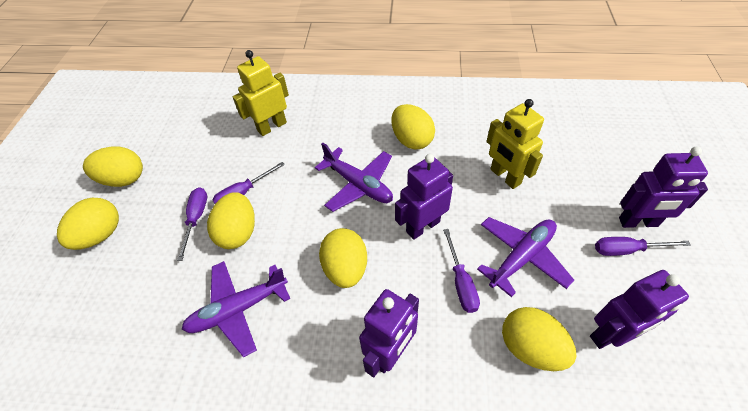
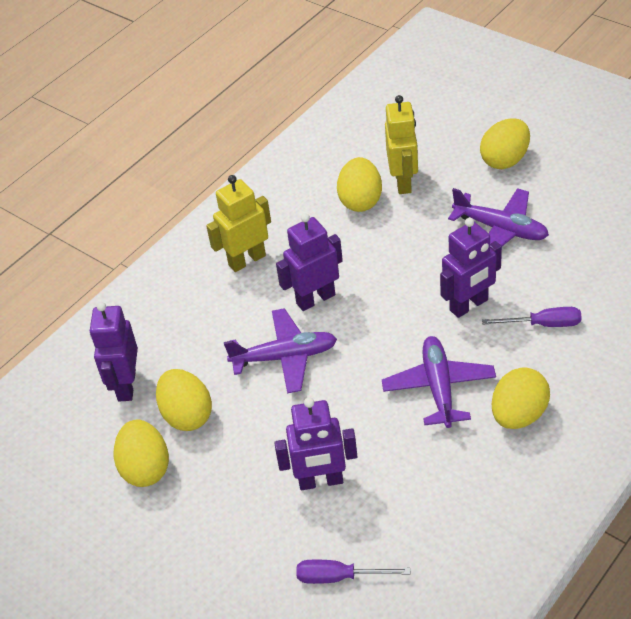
purple screwdriver: [177,187,207,261] [212,162,285,204] [443,229,480,313] [595,237,691,256] = 4 -> [296,560,411,584] [482,307,582,327] = 2
yellow egg: [57,198,119,250] [83,146,143,187] [207,192,255,249] [319,228,367,288] [391,104,435,150] [502,307,576,371] = 6 -> [114,420,169,487] [156,369,212,431] [337,157,382,212] [480,118,530,169] [492,367,550,429] = 5

